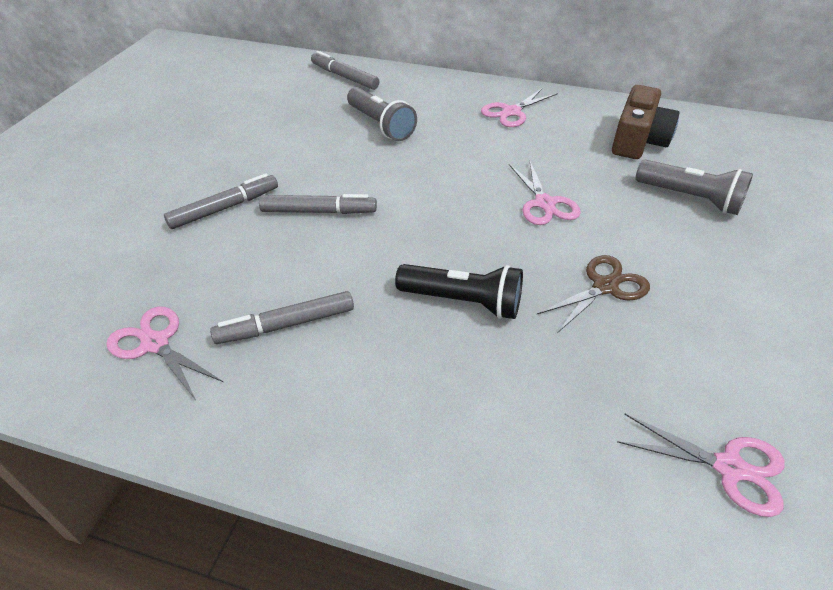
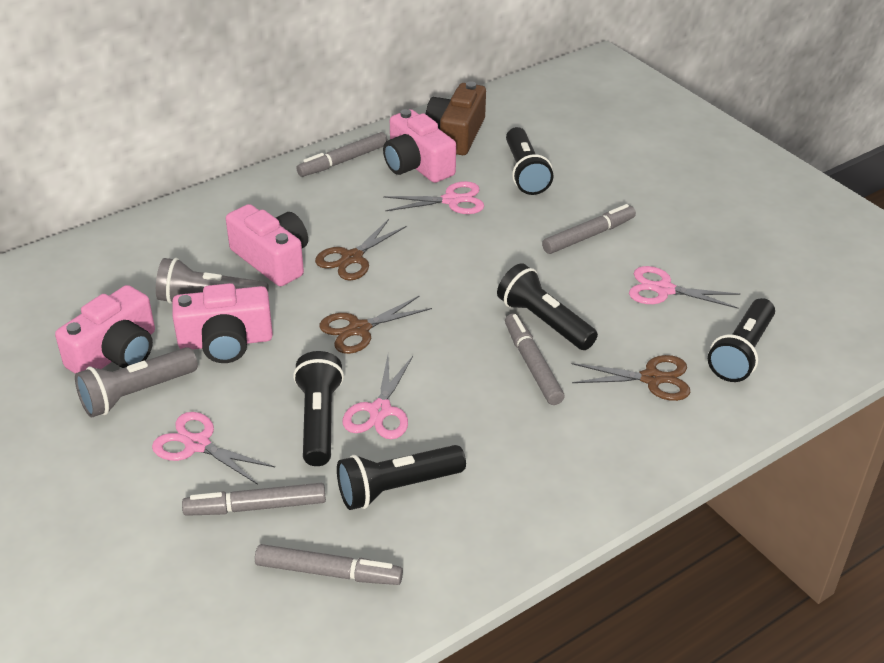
black flashlight: [395,264,523,319] = 1 -> [293,351,344,466] [337,445,466,510] [497,263,598,350] [506,127,553,195] [708,298,775,382] = 5
brown scissors: [537,255,650,332] = 1 -> [315,219,407,280] [319,296,432,354] [572,355,690,401] = 3
grey marker: [164,173,278,229] [210,291,354,344] [259,194,377,214] [311,51,379,90] = 4 -> [182,483,326,516] [255,544,403,585] [296,132,388,177] [505,314,565,405] [542,204,636,254] = 5
pink camera: none = 0 -> [55,285,155,374] [172,283,273,363] [226,204,308,286] [383,109,456,183] = 4

